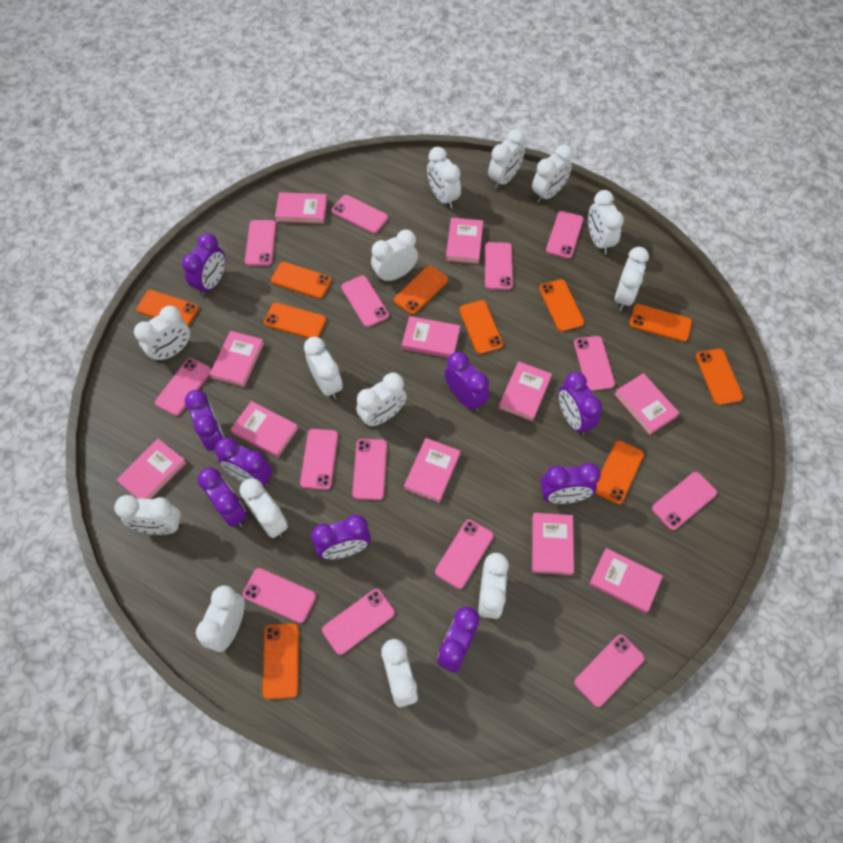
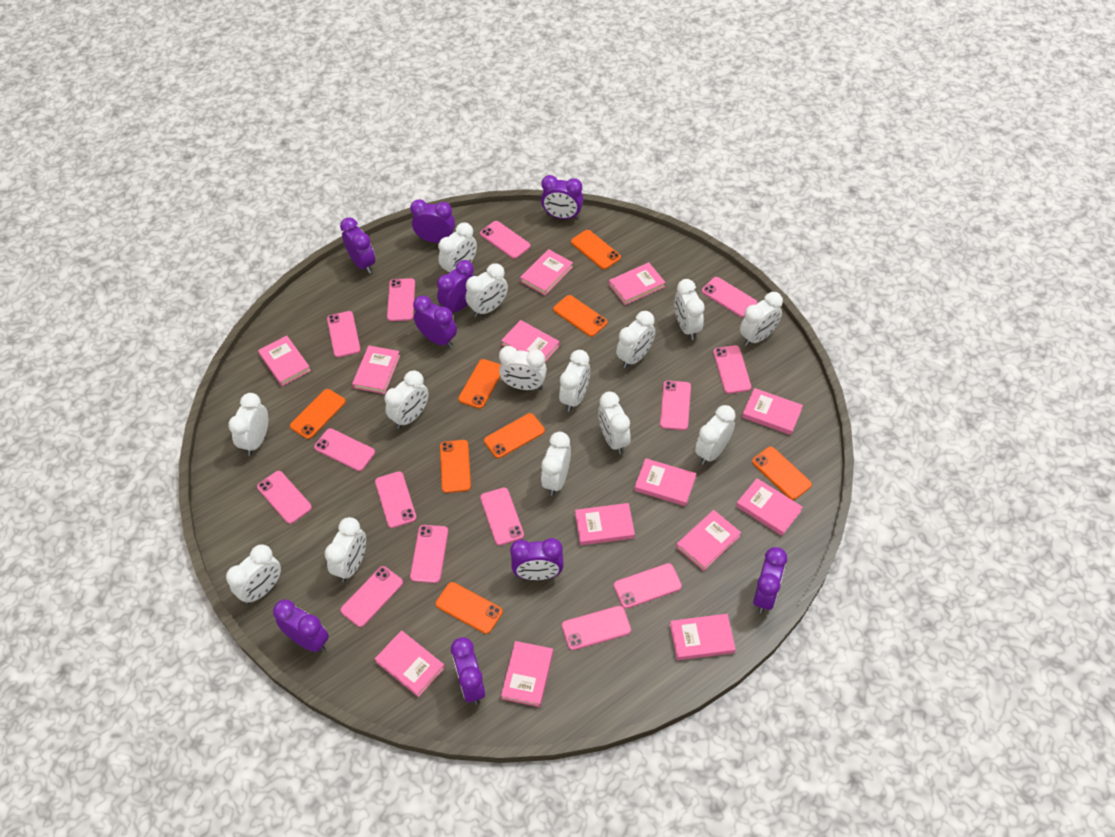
orange phone: [136,290,199,326] [262,623,299,699] [264,303,326,338] [271,262,332,299] [394,266,448,315] [459,300,503,354] [539,279,584,332] [595,440,644,504] [630,304,692,342] [696,349,743,405] = 10 -> [290,389,346,439] [436,582,503,634] [440,440,471,493] [458,359,501,409] [484,413,545,458] [553,295,608,337] [571,230,621,269] [752,447,812,500] = 8
pink book: [116,439,187,499] [210,331,264,387] [230,401,298,458] [275,192,327,224] [402,316,460,358] [404,438,460,503] [446,218,483,264] [499,362,552,421] [532,513,574,575] [589,548,663,614] [614,373,679,435] = 11 -> [258,335,311,386] [352,346,400,394] [375,631,445,697] [501,320,560,362] [501,641,553,707] [520,249,573,295] [575,503,635,545] [609,262,666,305] [634,458,696,506] [670,614,736,660] [676,510,741,571] [736,478,803,536] [742,388,803,435] = 13

